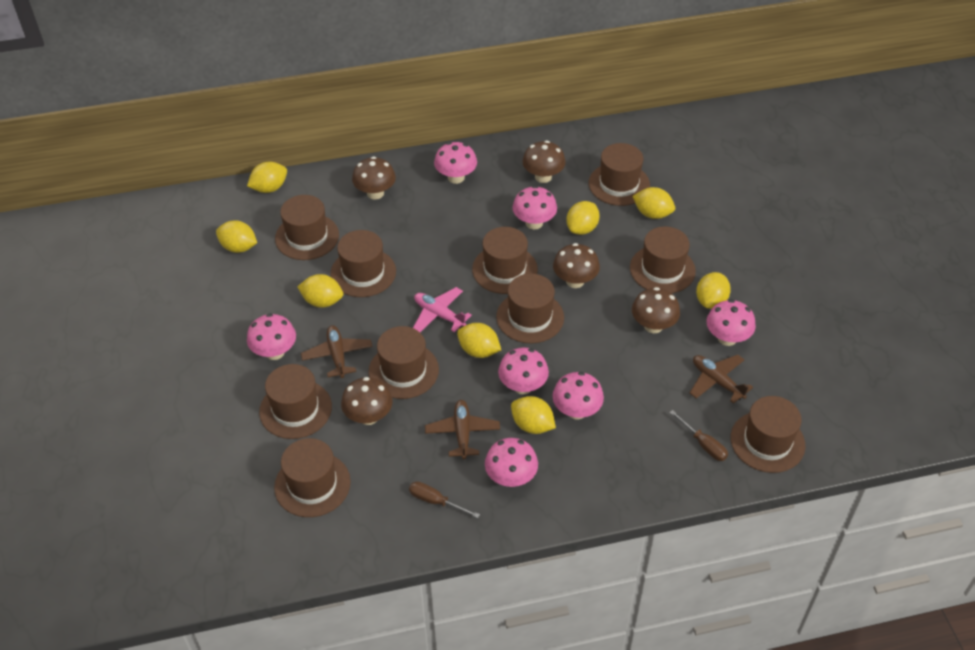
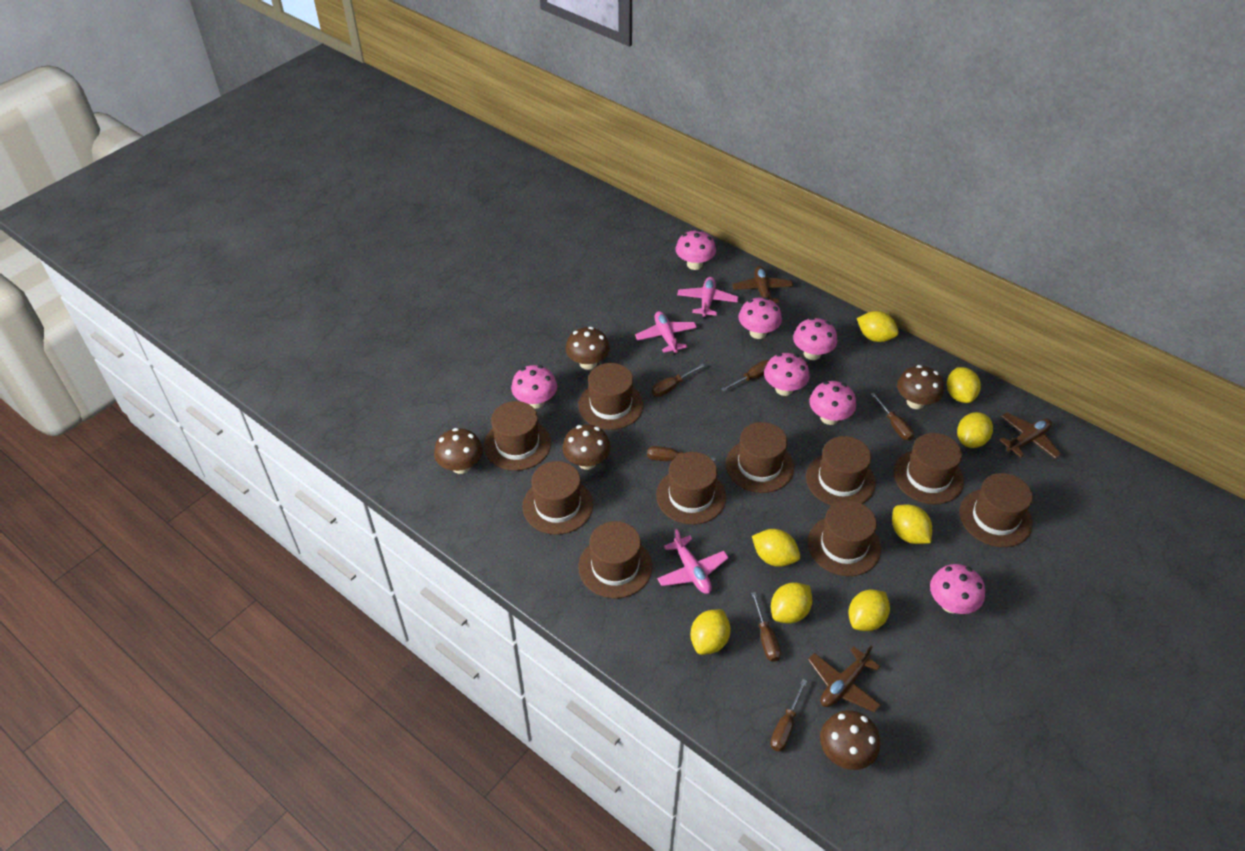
brown screwdriver: [409,481,480,518] [669,410,728,461] = 2 -> [647,446,716,461] [652,364,705,397] [721,360,769,392] [751,592,781,662] [770,679,807,752] [871,393,914,441] = 6
pink plane: [413,287,472,332] = 1 -> [635,311,697,354] [657,529,729,594] [677,277,738,318] = 3

